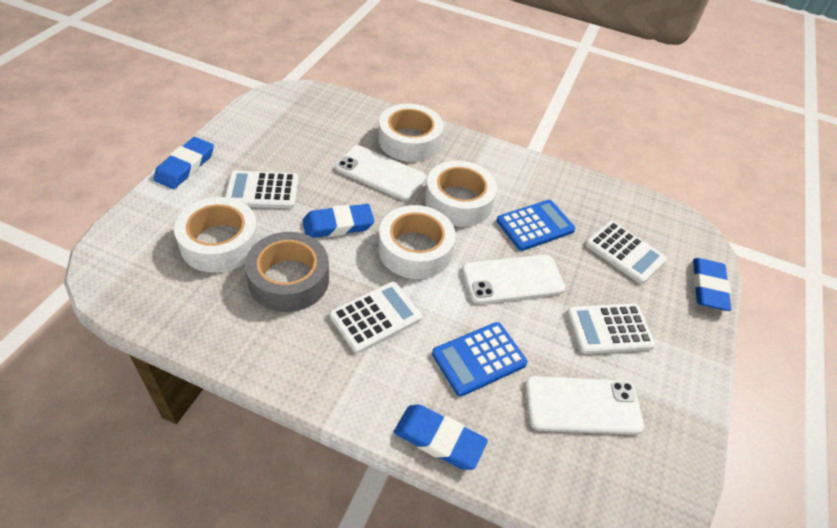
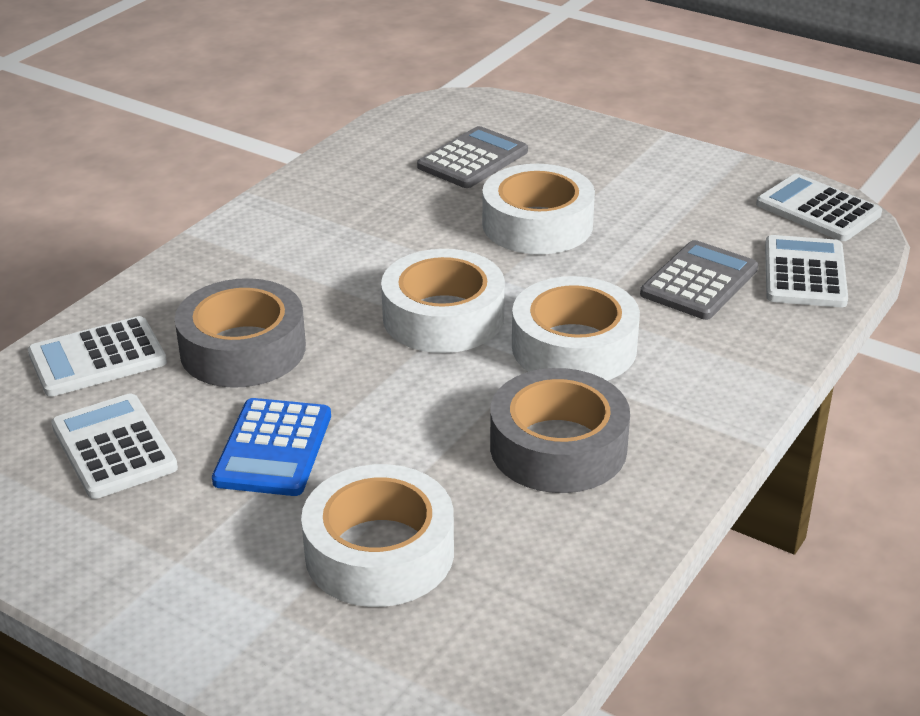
blue calculator: [432,322,528,396] [497,200,576,251] = 2 -> [212,398,331,496] = 1
blue eraser: [153,137,214,189] [302,204,374,238] [394,404,488,470] [693,258,731,311] = 4 -> none = 0
grey calculator: none = 0 -> [417,126,528,188] [640,240,758,320] = 2
grey tape: [245,232,329,312] = 1 -> [175,278,306,388] [490,368,630,493] = 2
white phone: [335,145,426,201] [462,255,566,304] [525,376,645,435] = 3 -> none = 0

